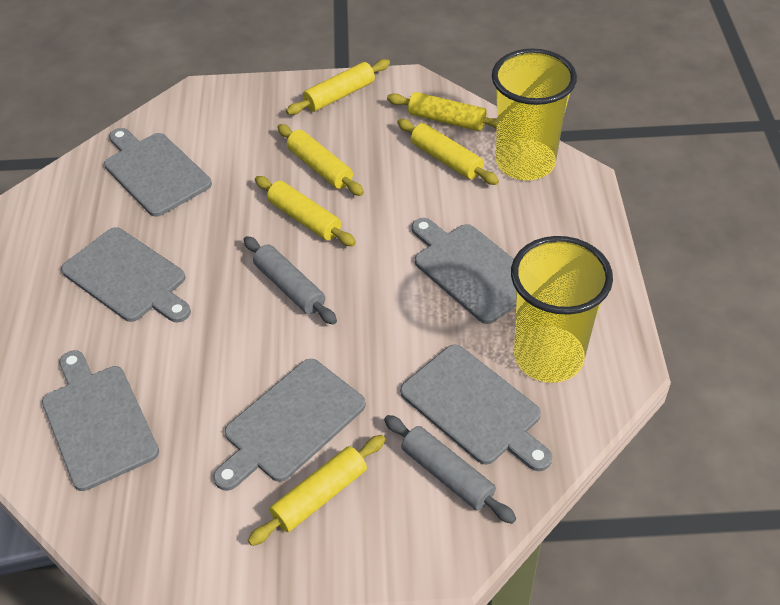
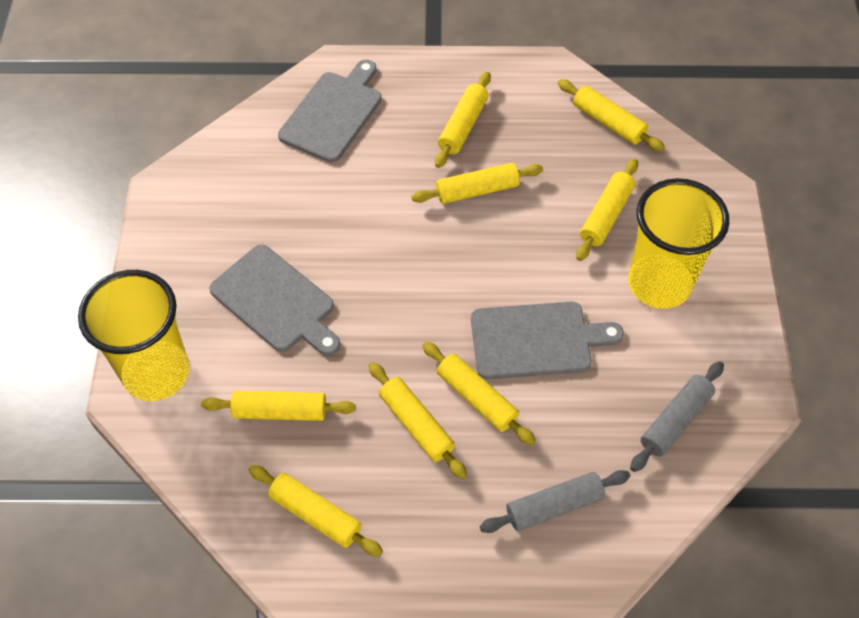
grey cutting board: [42,350,159,491] [61,227,191,322] [104,128,212,217] [213,359,366,491] [400,345,552,471] [412,218,516,324] = 6 -> [209,244,341,356] [278,60,382,163] [471,302,624,379] = 3
yellow rolling pin: [248,435,386,546] [255,176,356,246] [277,124,364,196] [286,59,390,115] [387,92,497,131] [397,119,499,185] = 6 -> [201,391,356,421] [248,465,383,557] [369,362,467,479] [411,163,543,204] [422,342,536,445] [435,72,491,168] [558,79,665,152] [576,159,638,261] = 8

